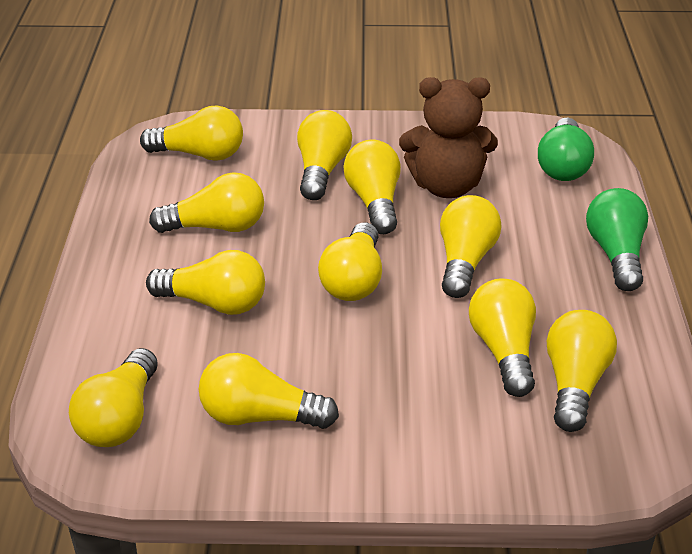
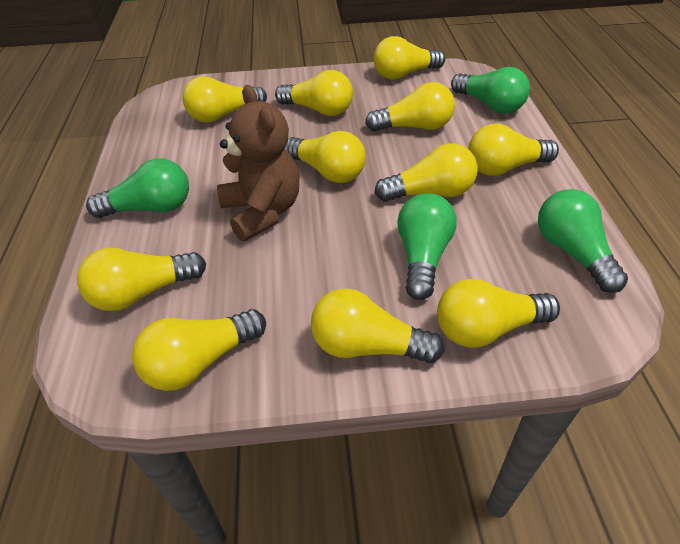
green light bulb: [538,118,594,181] [586,188,648,291] = 2 -> [86,158,189,218] [397,193,457,300] [451,67,530,114] [538,189,628,293] = 4

